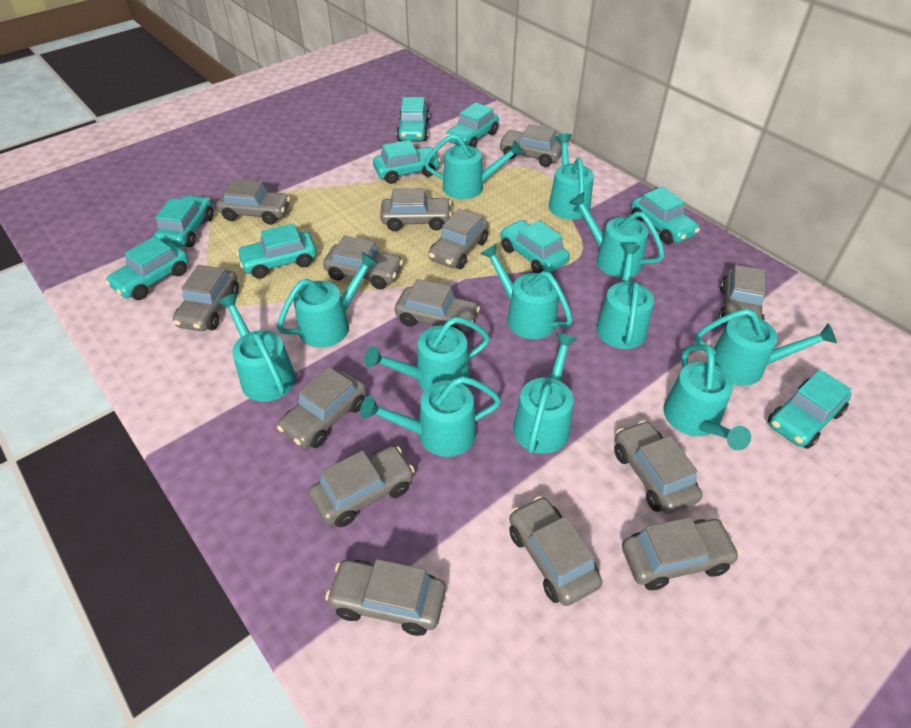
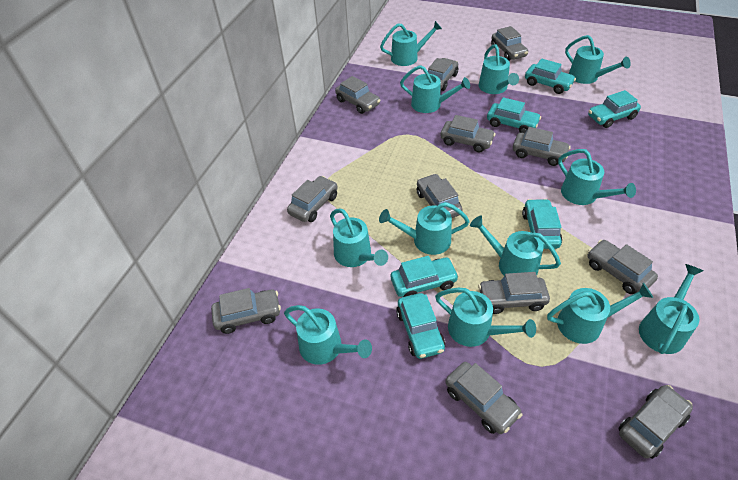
grey car: [173,265,239,331] [216,179,290,225] [277,367,367,448] [309,446,415,527] [323,235,403,289] [325,559,446,636] [380,188,452,231] [395,279,480,333] [428,209,488,269] [499,124,562,167] [509,496,602,606] [614,420,702,514] [622,517,740,590] [718,265,766,326] = 14 -> [211,288,281,334] [287,176,338,222] [335,76,381,114] [417,174,463,218] [428,58,458,91] [440,115,496,152] [445,362,522,434] [478,272,550,314] [491,26,528,61] [513,127,571,166] [588,240,658,294] [618,385,693,459] = 12
turquoise car: [105,237,189,300] [154,195,214,247] [237,224,317,279] [373,140,441,184] [396,97,430,141] [446,102,499,147] [500,220,570,273] [631,187,700,244] [768,370,852,449] = 9 -> [391,256,459,297] [396,293,445,359] [487,97,541,133] [522,199,562,249] [525,58,576,94] [588,90,641,128] = 6

